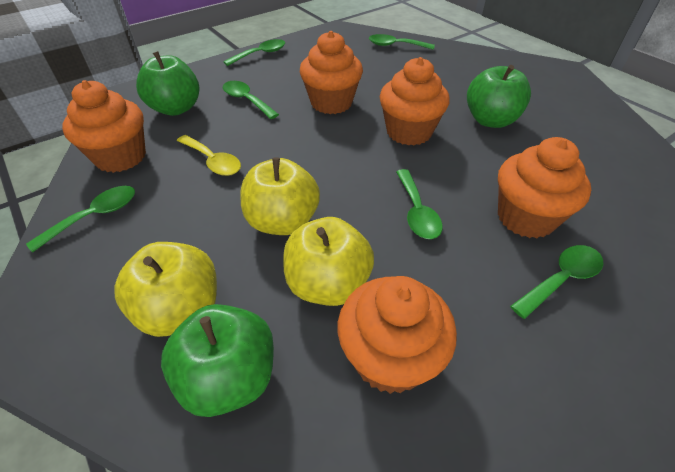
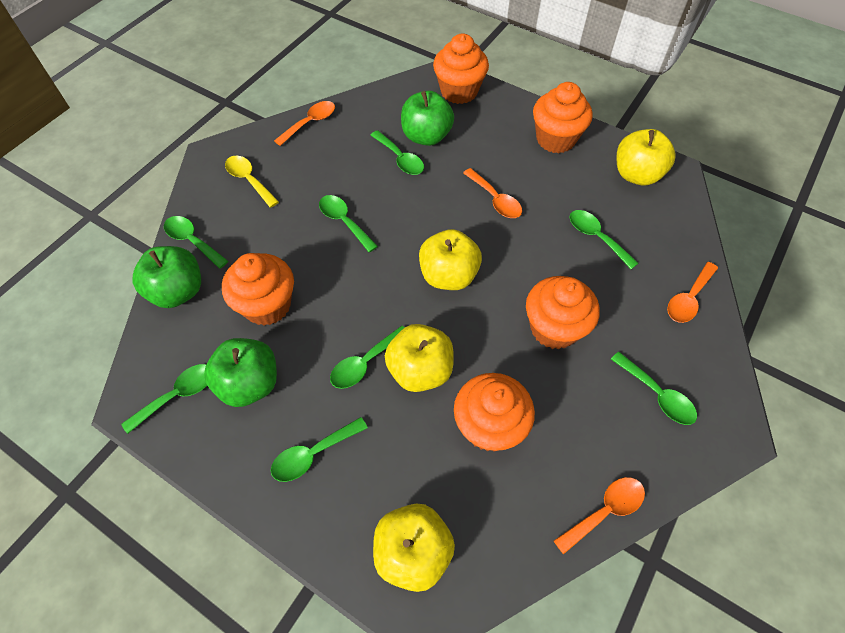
green spoon: [26,186,135,252] [223,39,285,66] [223,81,279,119] [369,34,435,50] [396,169,443,239] [510,245,604,319] = 6 -> [121,364,207,434] [164,216,228,269] [271,417,368,482] [319,195,378,252] [330,326,405,389] [371,130,424,175] [569,210,638,269] [611,352,697,425] = 8
orange spoon: none = 0 -> [274,101,335,146] [463,168,522,218] [554,477,645,555] [667,262,718,323] = 4
yellow apple: [114,242,217,337] [240,157,320,235] [283,217,374,306] = 3 -> [373,503,455,592] [385,324,454,392] [419,229,482,290] [617,129,676,185] = 4

